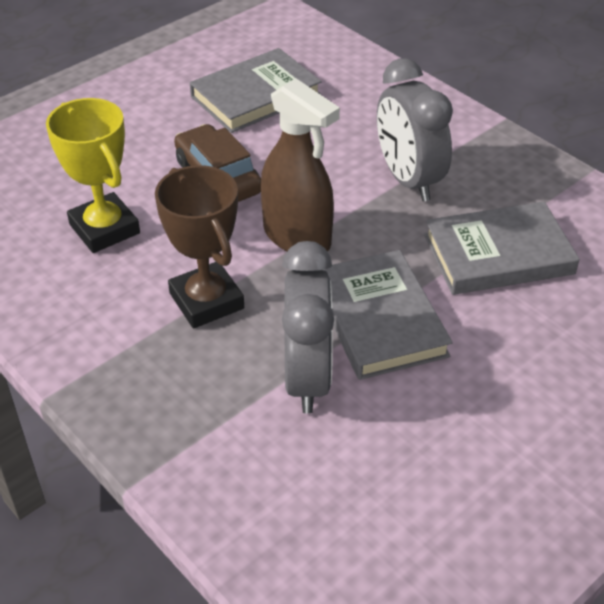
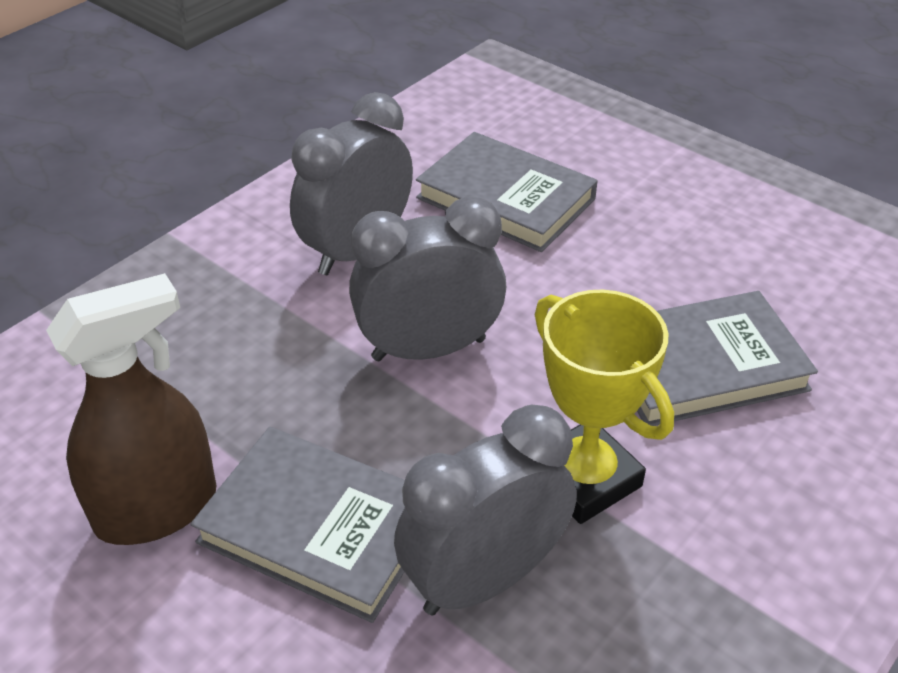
brown car: [174,124,261,202] = 1 -> none = 0
brown trophy: [155,165,244,328] = 1 -> none = 0
grey clock: [282,241,334,414] [377,58,453,201] = 2 -> [290,92,413,275] [349,196,506,361] [394,405,577,615] = 3

